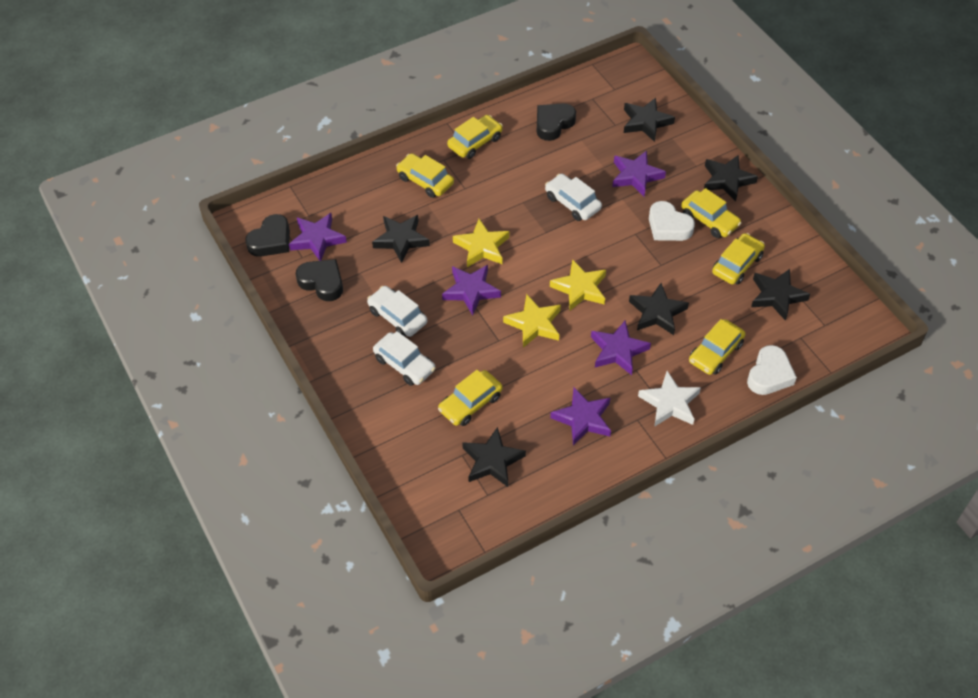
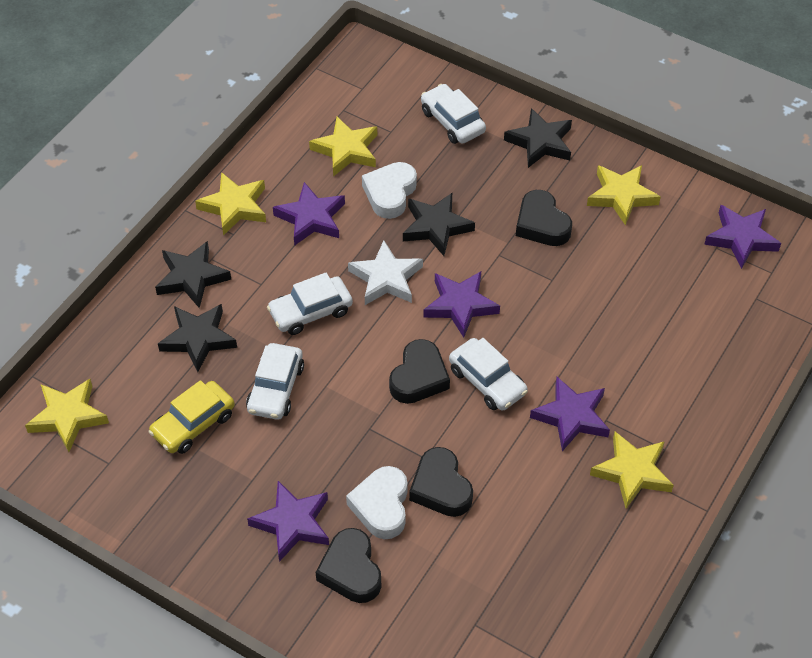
black heart: [245,214,290,257] [296,259,343,301] [537,103,576,141] = 3 -> [316,528,381,603] [389,339,450,404] [409,447,473,517] [516,190,572,246] = 4
black star: [372,215,430,263] [462,427,526,487] [624,98,675,142] [629,283,689,335] [704,155,758,201] [751,269,810,321] = 6 -> [155,241,231,308] [158,304,237,372] [403,193,475,256] [504,108,572,168] = 4
white car: [367,286,427,337] [373,331,436,386] [545,174,602,221] = 3 -> [246,343,304,420] [267,272,353,335] [421,84,486,144] [449,338,528,411] = 4
yellow car: [396,153,454,198] [438,370,503,426] [447,115,503,159] [681,188,741,238] [689,319,745,375] [712,233,765,285] = 6 -> [149,380,235,454] = 1
yellow star: [453,219,509,267] [503,294,561,348] [550,259,606,311] = 3 -> [25,379,109,452] [195,172,266,236] [309,117,377,177] [587,165,661,226] [590,432,674,509] = 5

